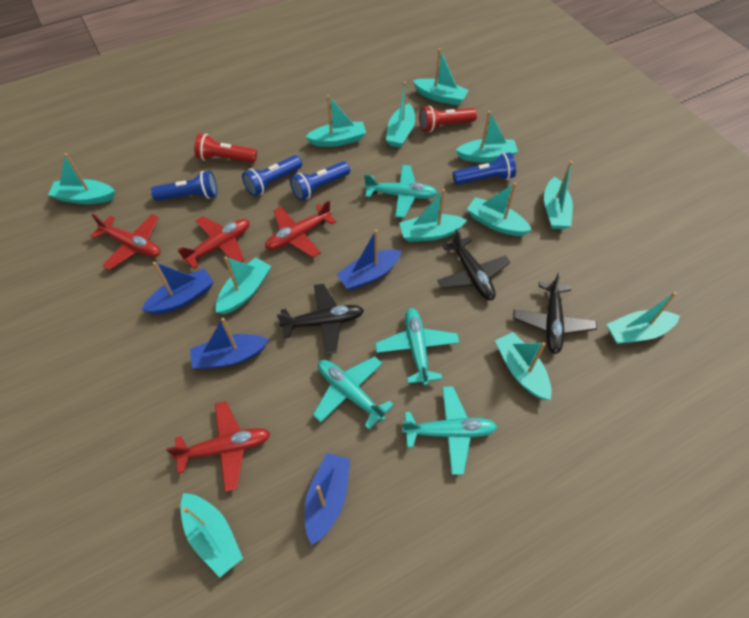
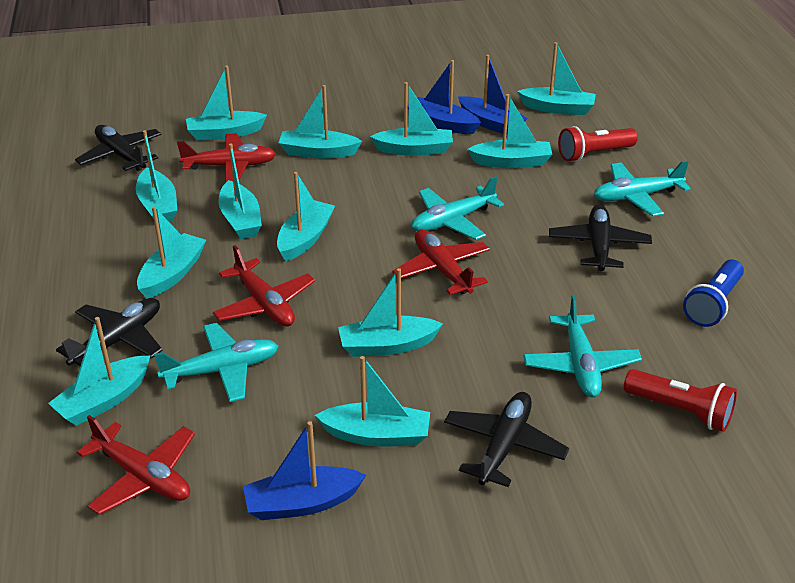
black plane: [277,284,364,354] [437,229,510,300] [513,271,597,354] = 3 -> [56,298,163,366] [75,125,162,171] [444,392,569,487] [549,204,652,271] = 4
blue boat: [142,262,214,314] [190,318,269,369] [305,453,350,545] [336,230,402,290] = 4 -> [243,421,366,520] [408,60,481,134] [458,55,528,135] = 3
blue flashlight: [151,171,217,201] [242,155,302,196] [290,161,350,201] [453,152,516,185] = 4 -> [683,259,744,327] = 1

